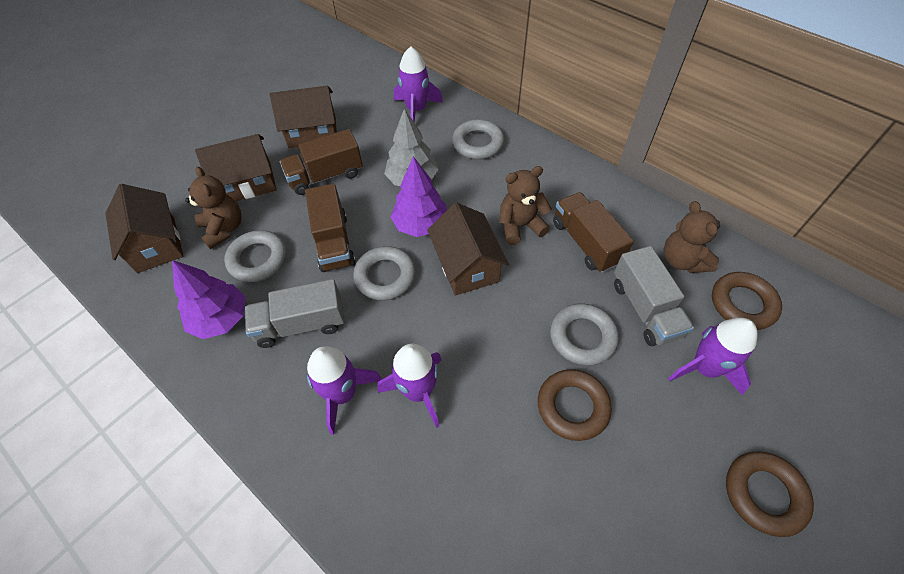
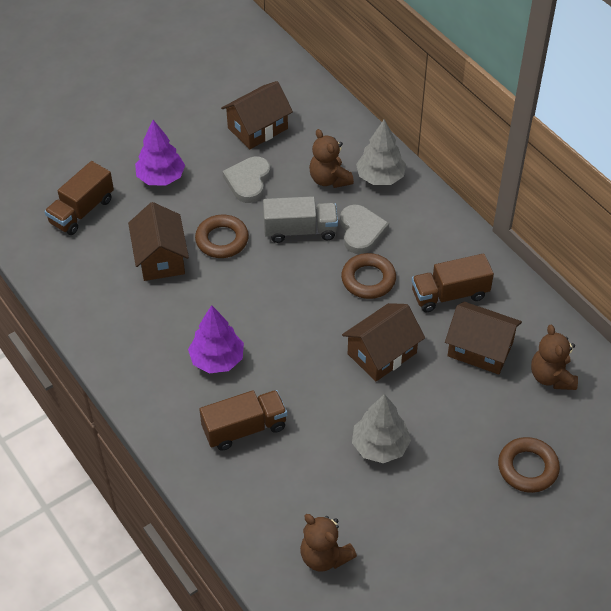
grey heart: none = 0 -> [222,157,271,203] [340,205,389,254] = 2
grey ring: [224,230,286,282] [353,246,416,300] [452,119,504,160] [550,303,619,366] = 4 -> none = 0
grey tree: [384,109,439,186] = 1 -> [352,394,411,463] [356,119,406,185] = 2
grey truck: [245,279,345,348] [614,246,694,346] = 2 -> [263,196,338,243] = 1
purple rocket: [307,346,382,435] [378,344,441,428] [394,46,443,123] [668,318,758,395] = 4 -> none = 0

